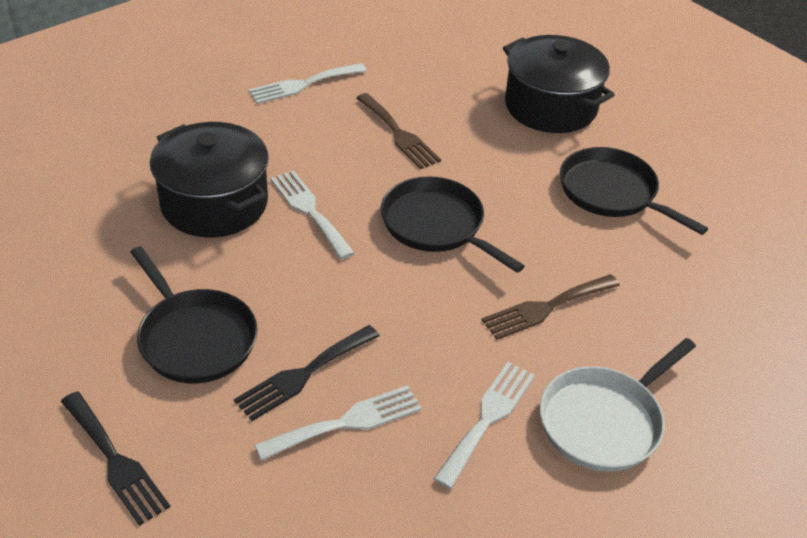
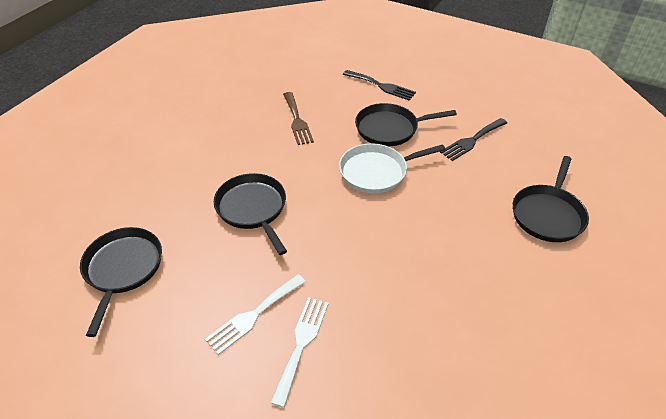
black pan: [131,246,257,383] [381,176,525,273] [560,147,708,235] = 3 -> [80,227,162,337] [214,173,287,255] [355,103,457,146] [513,156,589,242] = 4
black pot: [150,122,269,237] [503,35,615,133] = 2 -> none = 0
brown fork: [356,93,441,169] [482,274,620,340] = 2 -> [283,92,314,145] = 1
white fork: [248,63,367,104] [254,385,422,461] [270,170,355,260] [434,362,535,489] = 4 -> [205,274,306,355] [271,297,329,408] = 2

